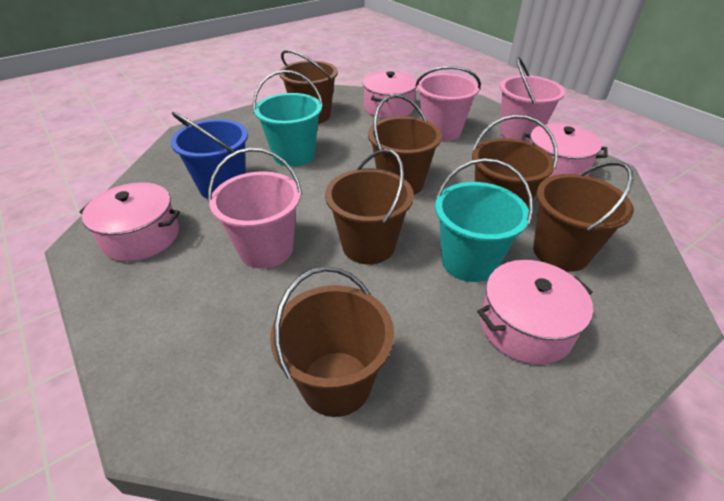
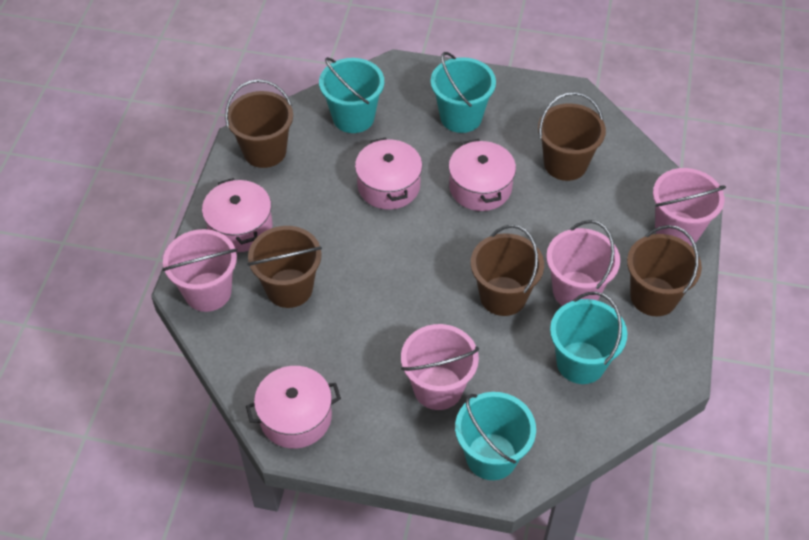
blue bucket: [171,112,248,199] = 1 -> none = 0
brown bucket: [270,267,394,417] [279,50,338,124] [325,149,414,264] [368,94,442,195] [472,115,558,208] [533,161,634,272] = 6 -> [225,79,293,168] [247,226,322,308] [471,225,544,316] [538,92,606,181] [627,225,702,316] = 5
pink bucket: [208,148,302,269] [415,66,481,141] [500,57,565,142] = 3 -> [162,229,237,312] [401,324,479,410] [546,220,620,306] [653,168,726,246] = 4
turquoise bucket: [253,70,323,167] [435,158,533,282] = 2 -> [319,57,384,133] [431,52,496,133] [455,392,536,480] [550,292,627,384] = 4

